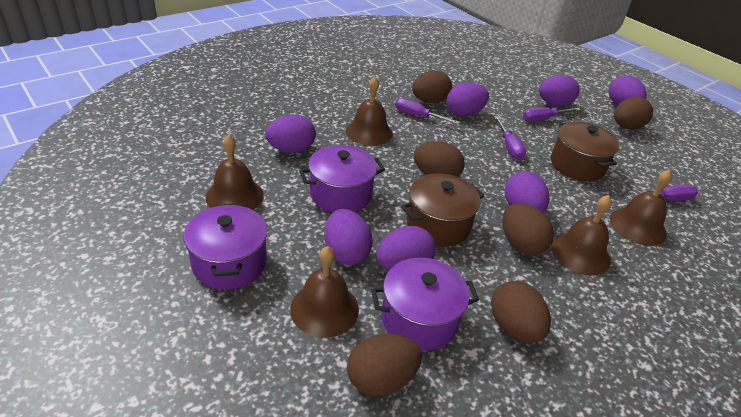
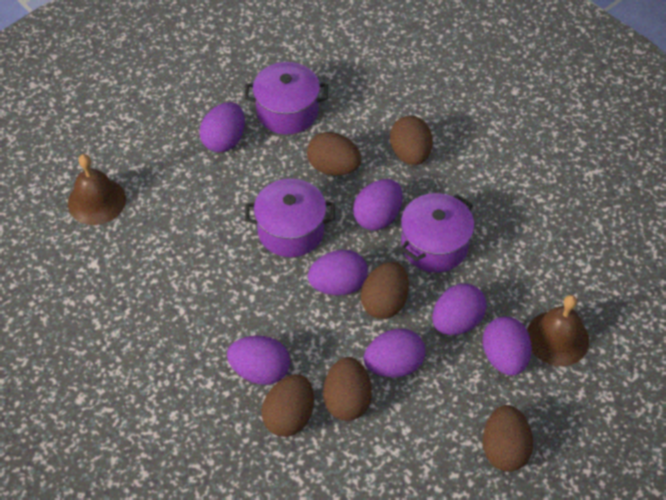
brown bell: [206,134,264,210] [290,246,359,338] [346,77,393,146] [551,195,612,275] [610,170,672,246] = 5 -> [68,154,126,225] [527,295,589,366] = 2
brown pot: [401,173,484,247] [551,122,620,181] = 2 -> none = 0
purple screwdriver: [395,98,460,124] [494,116,526,160] [523,108,581,122] [626,184,698,201] = 4 -> none = 0

